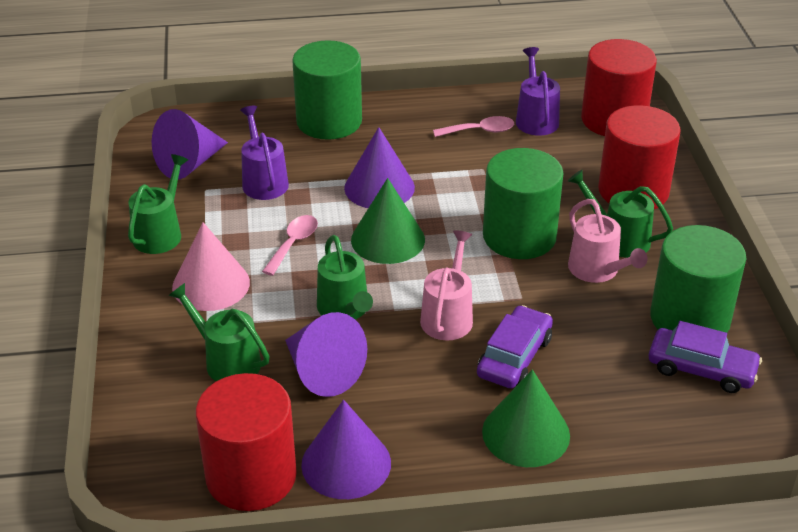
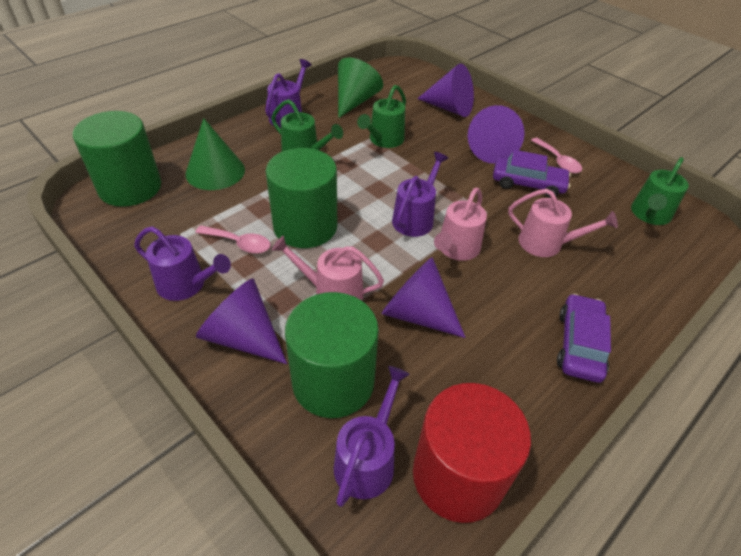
green watering can: [128,154,188,254] [168,283,270,381] [317,235,373,320] [568,170,673,258] = 4 -> [271,99,343,151] [357,85,406,148] [631,157,689,225] = 3
pink cone: [172,222,250,311] = 1 -> none = 0
pink watering can: [420,230,473,341] [568,199,647,283] = 2 -> [272,236,384,301] [434,188,487,261] [508,189,618,257] = 3
purple watering can: [240,106,289,200] [516,47,560,136] = 2 -> [134,226,231,301] [265,59,312,128] [334,366,410,507] [392,152,448,237] = 4
red cylinder: [195,373,297,511] [581,39,657,136] [598,105,681,209] = 3 -> [413,383,531,523] = 1

